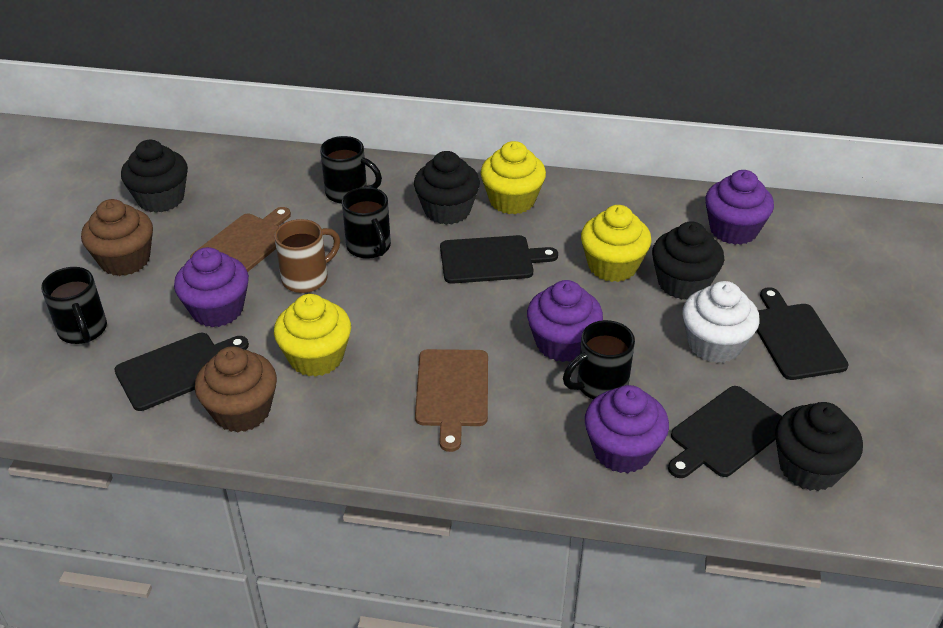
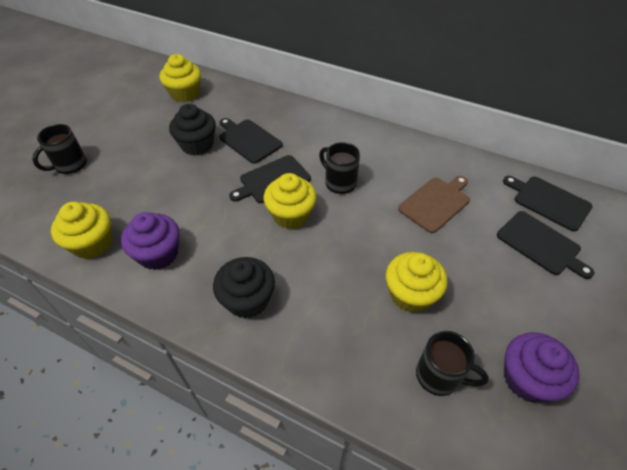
black cupcake: [121,140,188,213] [414,151,480,225] [652,221,725,300] [775,402,863,491] = 4 -> [169,104,216,156] [213,257,275,318] = 2
black mug: [41,267,107,344] [320,136,382,204] [342,187,391,259] [563,320,635,399] = 4 -> [32,124,87,174] [319,142,360,194] [416,331,489,396] = 3
brown cupcake: [81,199,153,276] [195,346,277,432] = 2 -> none = 0
brown cutting board: [190,207,291,272] [415,349,488,452] = 2 -> [398,176,470,233] = 1
brown mug: [274,219,340,293] = 1 -> none = 0
purple cupcake: [174,247,249,327] [527,280,603,362] [585,385,669,473] [705,170,774,245] = 4 -> [121,212,180,270] [504,332,580,402] = 2
white cupcake: [683,281,760,363] = 1 -> none = 0
yellow cupcake: [274,294,351,377] [481,141,546,214] [581,205,652,282] = 3 -> [51,202,112,259] [160,54,201,102] [264,173,317,229] [386,252,448,313] = 4

